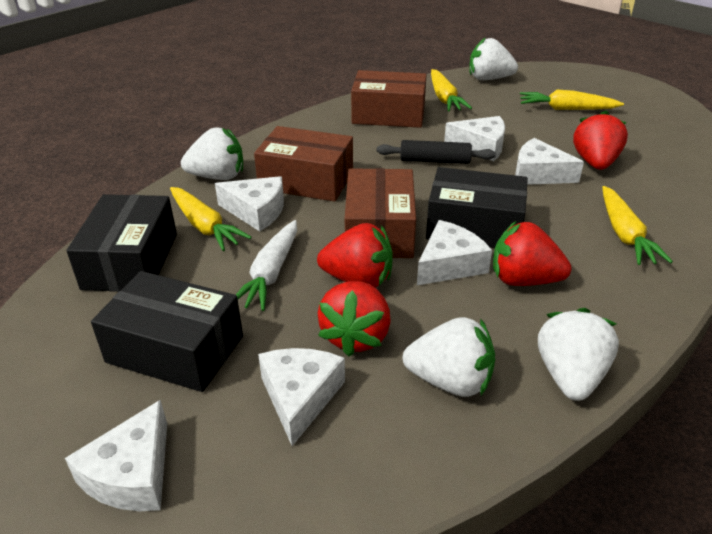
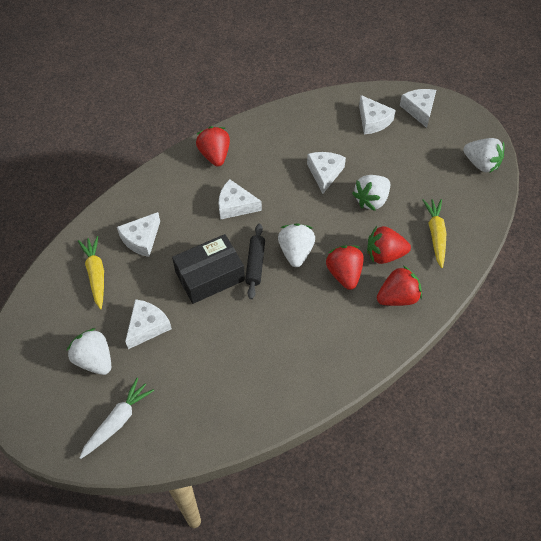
black box: [66,194,177,292] [91,271,243,392] [426,167,528,248] = 3 -> [172,234,245,304] = 1
brown box: [254,126,353,202] [345,168,416,258] [351,70,427,128] = 3 -> none = 0
yellow carrot: [170,187,251,251] [431,69,472,111] [520,90,624,110] [602,186,673,265] = 4 -> [78,236,104,309] [423,199,446,268] = 2

